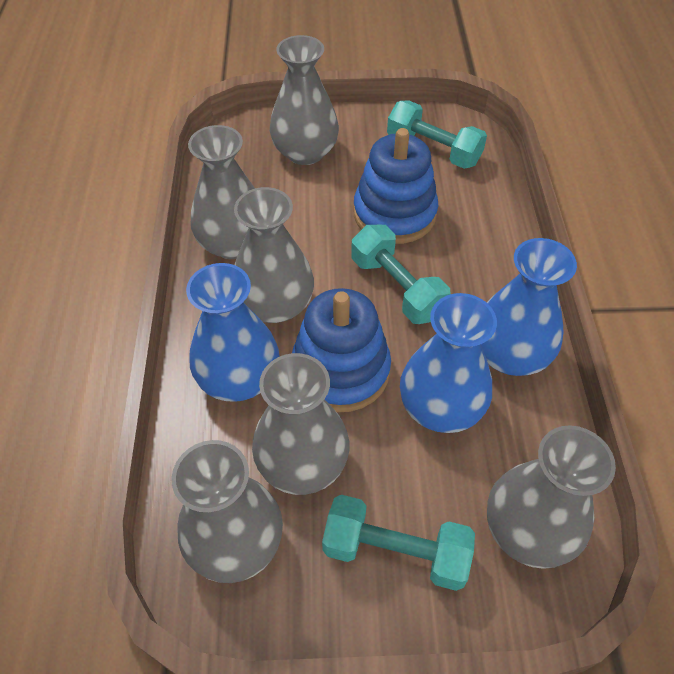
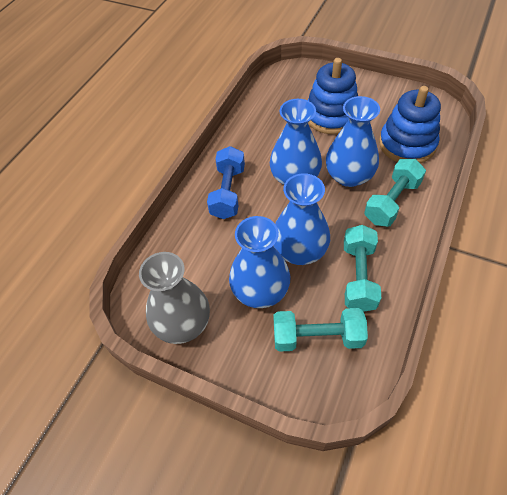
blue dumbbell: none = 0 -> [207,146,245,219] = 1
blue vase: [186,263,279,402] [400,293,497,433] [481,238,577,376] = 3 -> [229,216,290,308] [270,99,322,185] [273,173,330,265] [326,96,380,187] = 4
grey vase: [171,440,283,583] [188,125,255,259] [234,187,314,323] [252,353,349,495] [270,35,339,165] [487,425,616,569] = 6 -> [139,252,210,344] = 1

